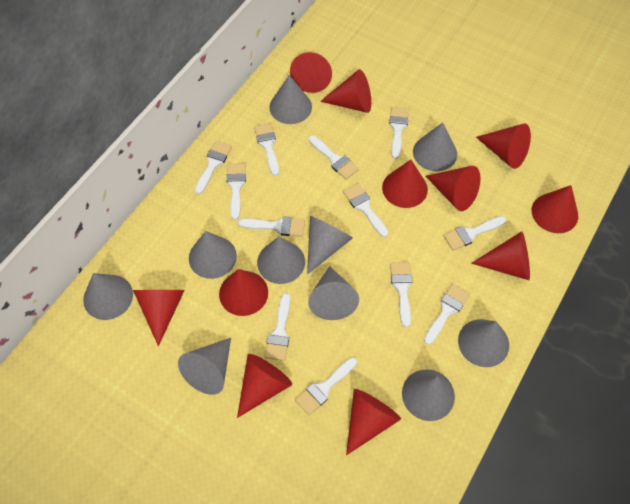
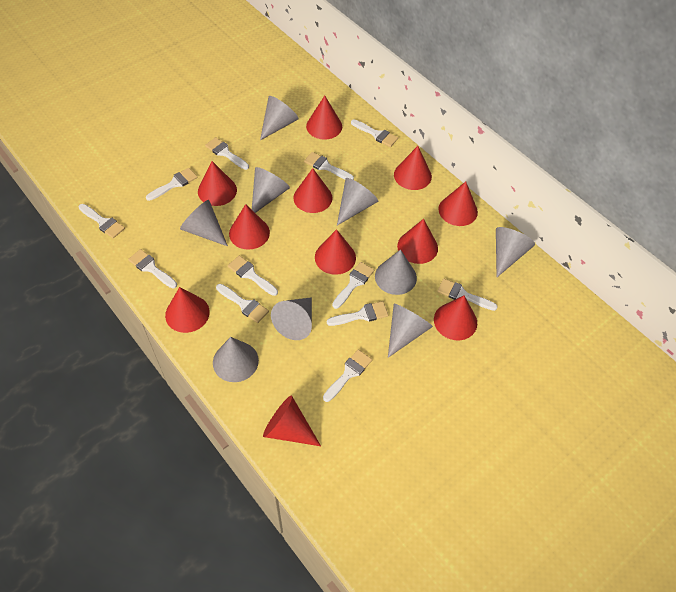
grey cone: [83,273,133,320] [178,338,231,395] [189,231,237,279] [257,237,305,284] [269,75,312,124] [307,216,353,274] [308,266,359,320] [402,369,455,421] [413,123,457,171] [458,319,509,367] = 10 -> [180,200,228,246] [213,337,259,382] [252,167,290,213] [260,96,299,140] [271,297,312,340] [337,178,378,226] [375,250,417,295] [388,304,433,358] [496,227,535,277] = 9

